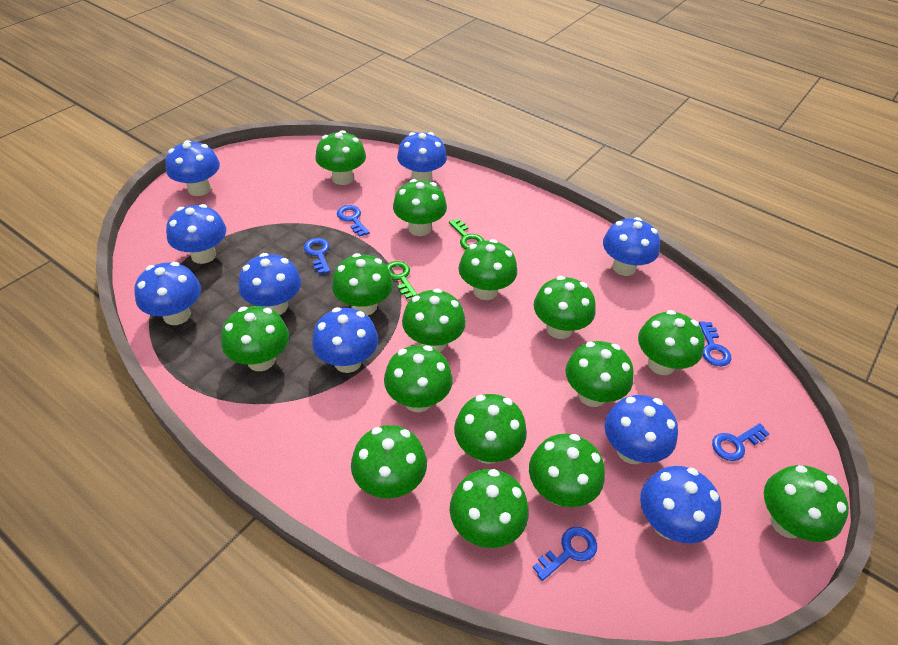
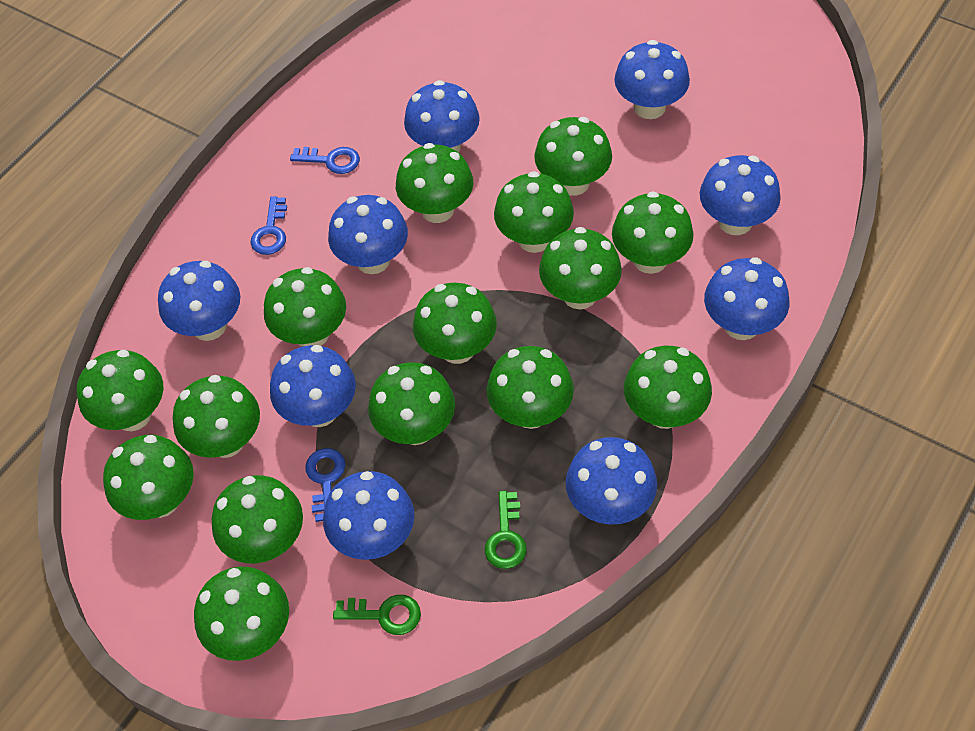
blue key: [304,238,330,274] [337,205,370,236] [532,527,597,581] [699,321,731,366] [712,423,769,461] = 5 -> [250,196,287,255] [290,147,360,174] [305,448,345,522] = 3

